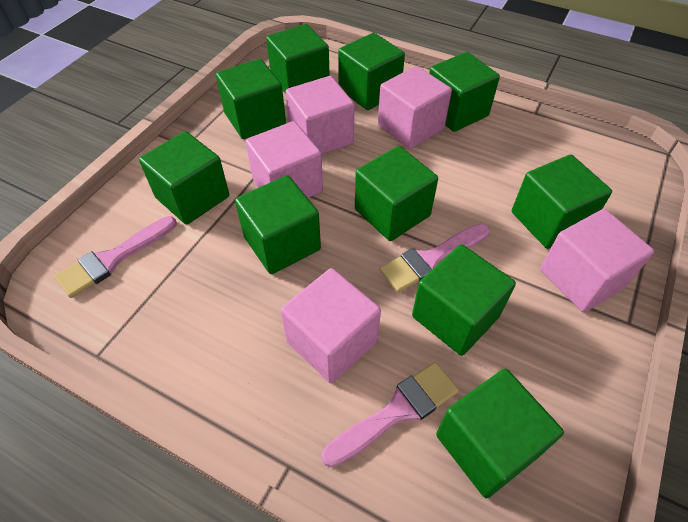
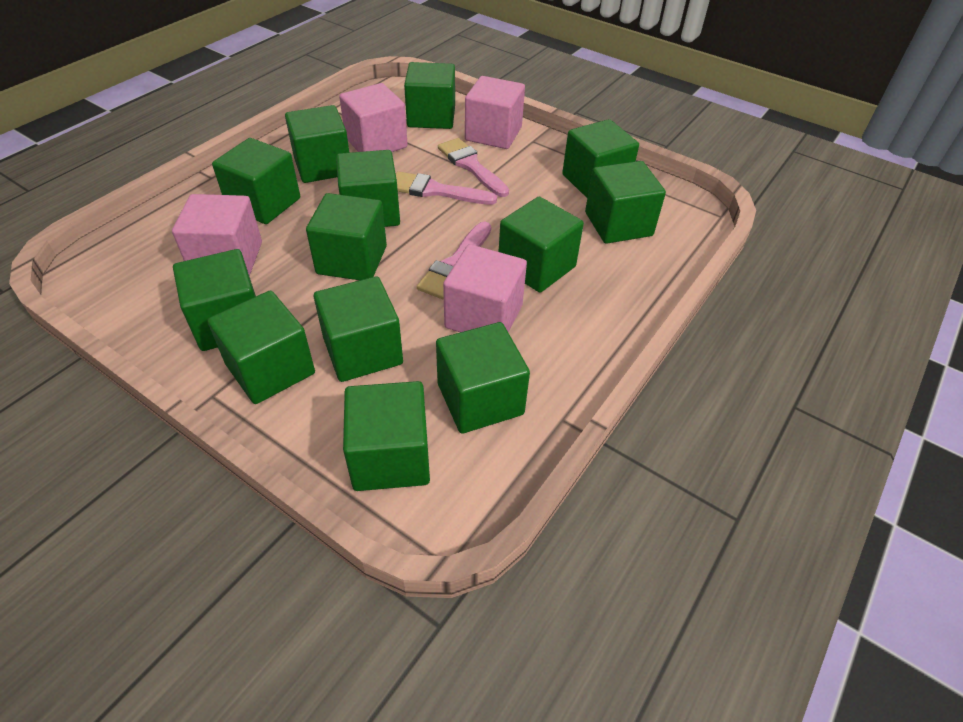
green cube: [139,131,229,225] [216,59,286,139] [235,175,321,274] [266,24,330,94] [338,33,405,110] [355,146,438,241] [412,244,516,356] [429,52,500,132] [436,369,564,498] [512,154,612,249] = 10 -> [173,249,256,351] [207,291,315,404] [212,138,300,224] [285,105,350,183] [306,193,387,280] [314,276,403,382] [336,150,400,227] [343,381,430,491] [404,62,455,129] [436,322,530,433] [499,197,584,293] [562,119,639,198] [585,161,666,244] = 13
pink cube: [245,121,323,198] [281,268,381,384] [286,76,354,155] [378,66,452,149] [540,209,654,312] = 5 -> [172,194,262,276] [339,83,408,152] [443,244,527,333] [465,76,525,149] = 4

